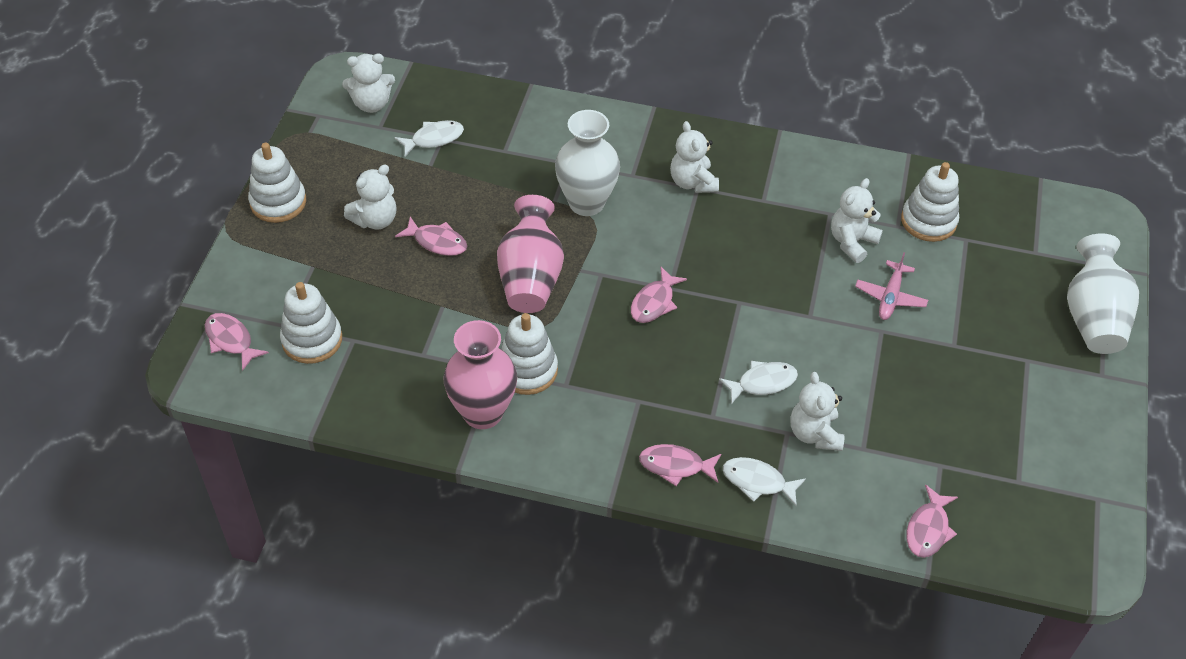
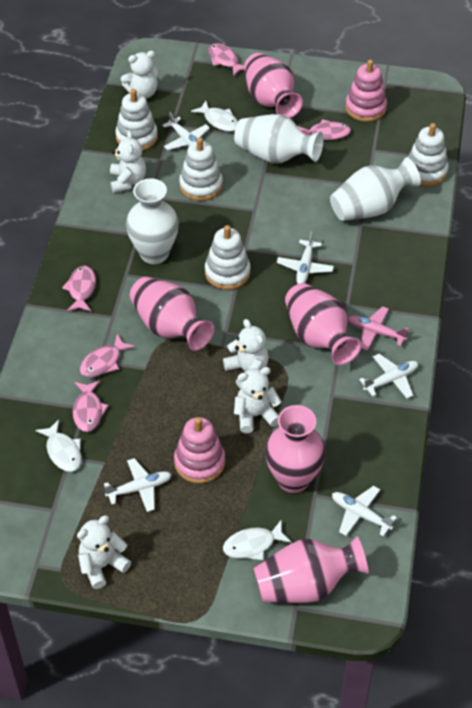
pink stacking toy: none = 0 -> [174,417,225,484] [345,60,387,122] = 2
pink vase: [444,320,517,429] [497,195,564,313] = 2 -> [130,277,215,351] [244,53,303,118] [253,536,369,603] [265,405,325,493] [285,283,362,365] = 5
white plane: none = 0 -> [104,458,172,512] [162,111,210,150] [277,232,334,284] [332,486,397,536] [359,354,418,399] = 5
white vase: [555,110,620,216] [1067,233,1139,354] = 2 -> [126,178,179,264] [234,114,324,164] [330,157,421,221] = 3

